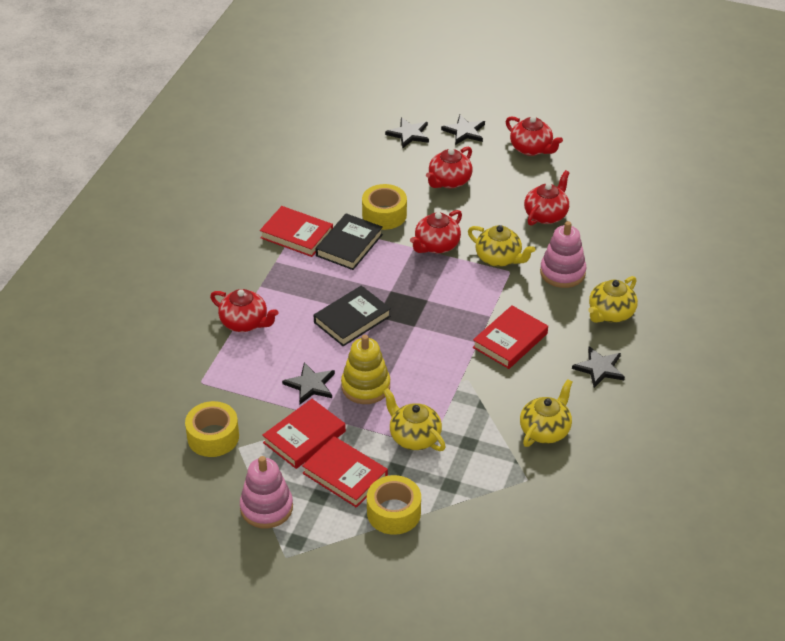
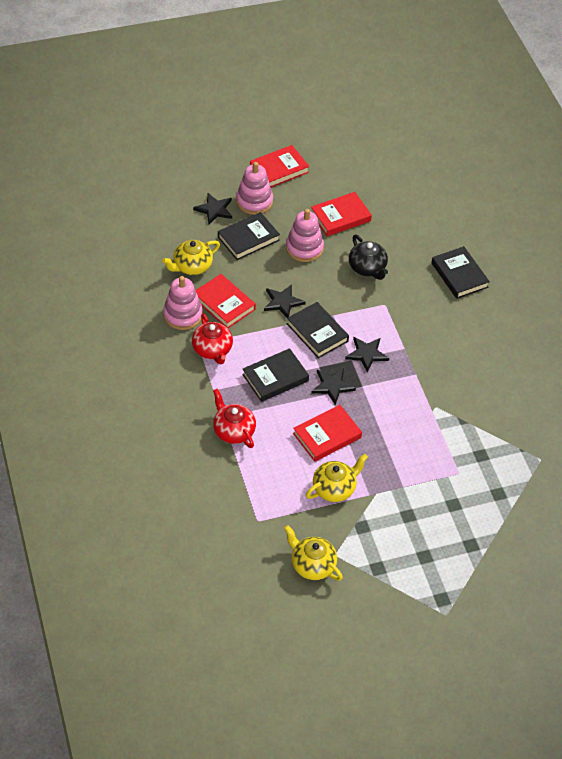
black book: [314,286,391,346] [315,213,383,270] = 2 -> [218,212,280,260] [242,348,309,402] [287,302,349,358] [432,246,490,299] = 4
black teapot: none = 0 -> [349,235,388,280] = 1
pink stacking toy: [240,456,293,528] [540,221,586,288] = 2 -> [163,276,203,330] [236,162,273,215] [286,209,324,262] = 3
red teapot: [210,289,278,332] [410,210,462,254] [426,147,473,188] [506,116,563,156] [524,170,570,226] = 5 -> [192,313,233,364] [213,389,256,448] = 2
yellow stacking toy: [341,335,390,404] = 1 -> none = 0
yellow tape: [185,401,239,457] [362,184,407,230] [367,475,421,535] = 3 -> none = 0
yellow teapot: [383,388,446,451] [468,225,535,267] [520,379,572,447] [588,276,638,323] = 4 -> [162,240,220,275] [284,525,343,581] [306,454,368,502] = 3

